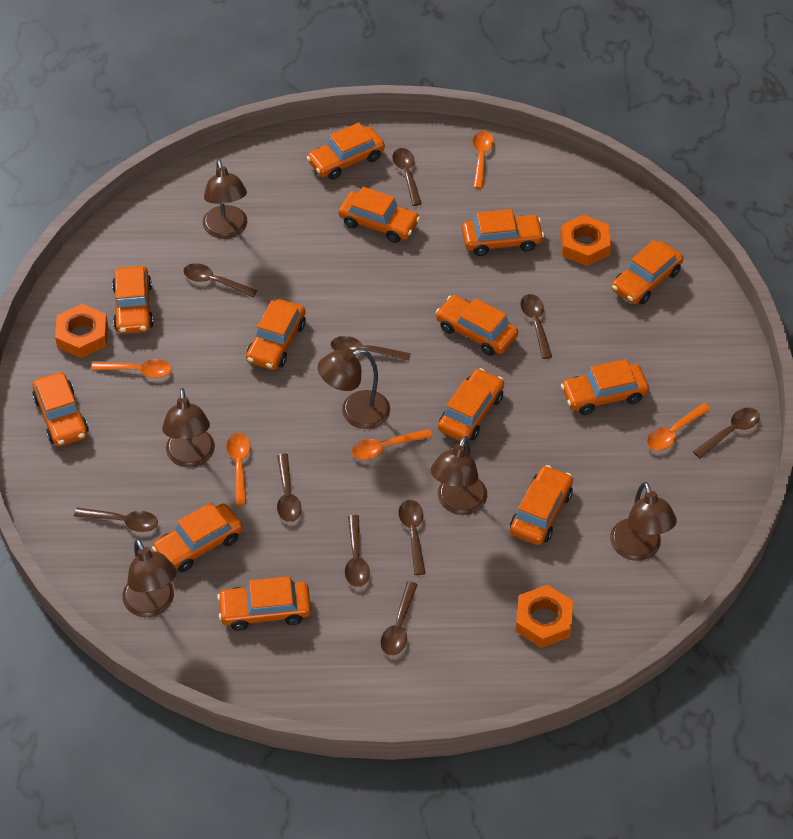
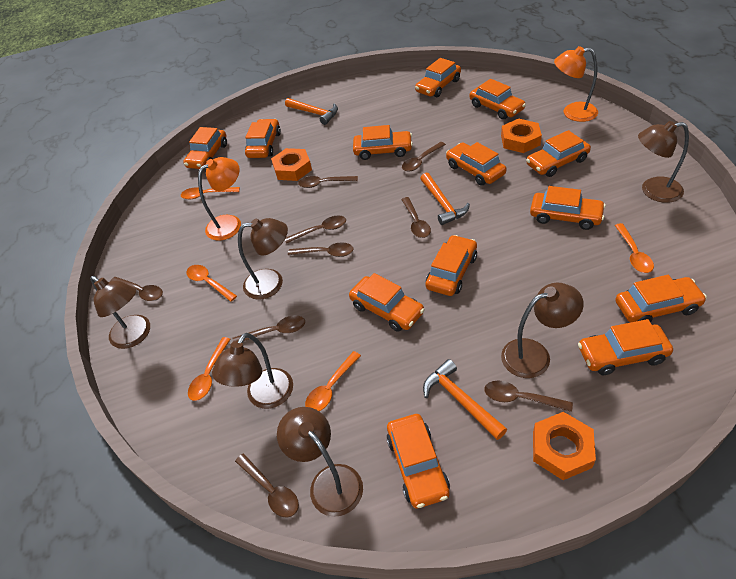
brown spoon: [74,508,158,532] [183,263,257,298] [277,453,302,522] [331,336,411,361] [345,515,370,587] [381,581,418,655] [392,148,422,206] [399,500,426,575] [521,294,552,359] [693,408,760,458] = 10 -> [111,277,163,301] [232,315,305,342] [235,454,299,518] [285,215,346,244] [288,242,354,257] [298,176,358,188] [401,197,431,238] [402,142,446,172] [484,381,573,412] = 9
orange hammer: none = 0 -> [285,98,338,125] [420,172,470,225] [423,359,507,440] = 3
orange lamp: none = 0 -> [198,157,241,241] [554,46,598,122] = 2

